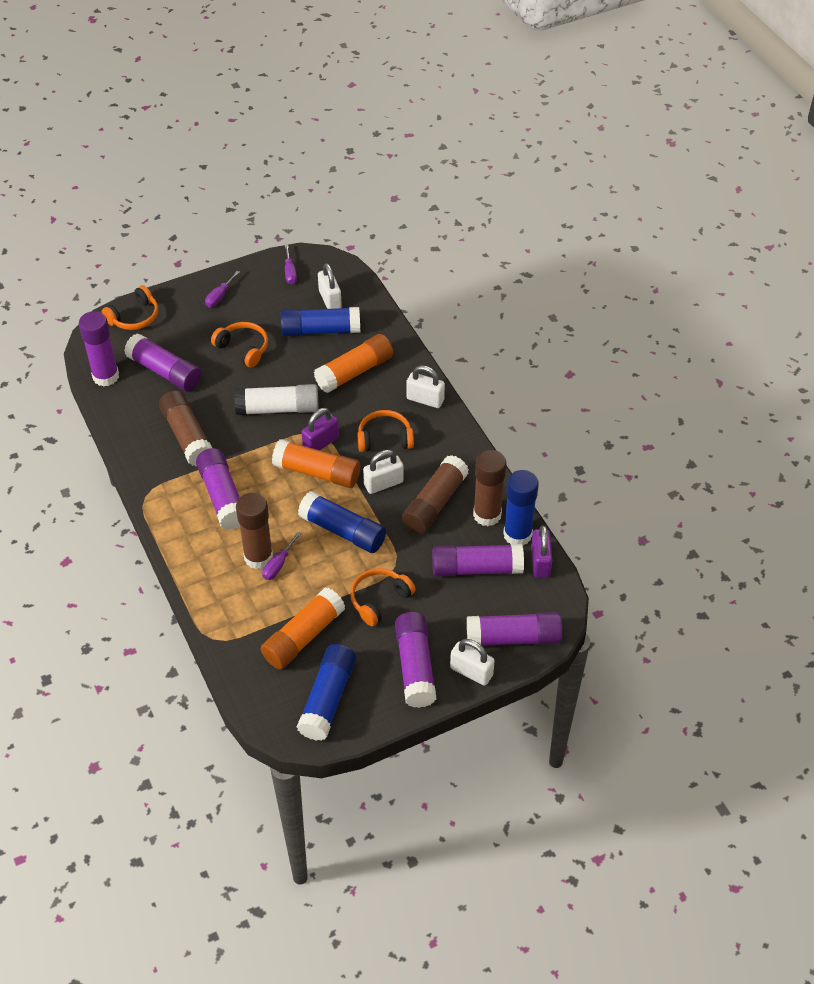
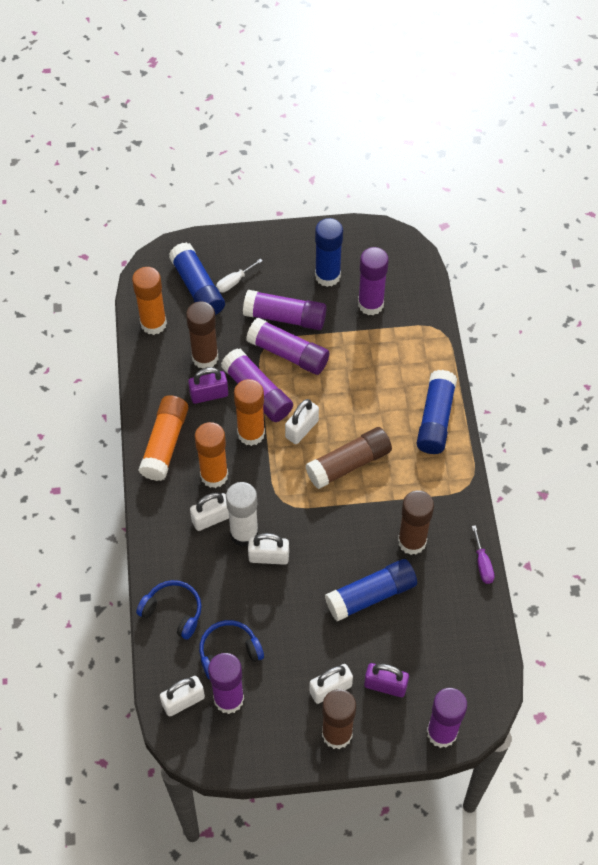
blue headphones: none = 0 -> [136,580,202,639] [199,620,264,679] = 2
orange glue stick: [260,588,345,669] [272,439,360,488] [314,334,393,393] = 3 -> [132,267,167,335] [139,395,189,481] [195,422,228,488] [234,379,265,446] = 4
orange headphones: [102,285,158,330] [211,322,268,367] [350,568,416,626] [357,410,414,452] = 4 -> none = 0
purple screwdriver: [205,271,240,307] [262,532,301,580] [285,245,297,284] = 3 -> [472,525,494,584] = 1
white padlock: [318,263,342,309] [363,450,403,494] [406,365,445,408] [450,639,495,686] = 4 -> [160,676,205,717] [190,492,229,531] [248,533,289,565] [285,399,319,444] [309,664,353,704] = 5
white screwdriver: none = 0 -> [216,258,263,292] = 1

